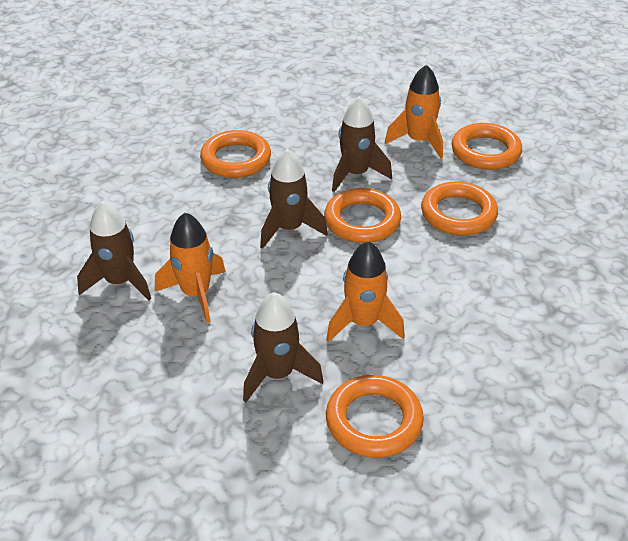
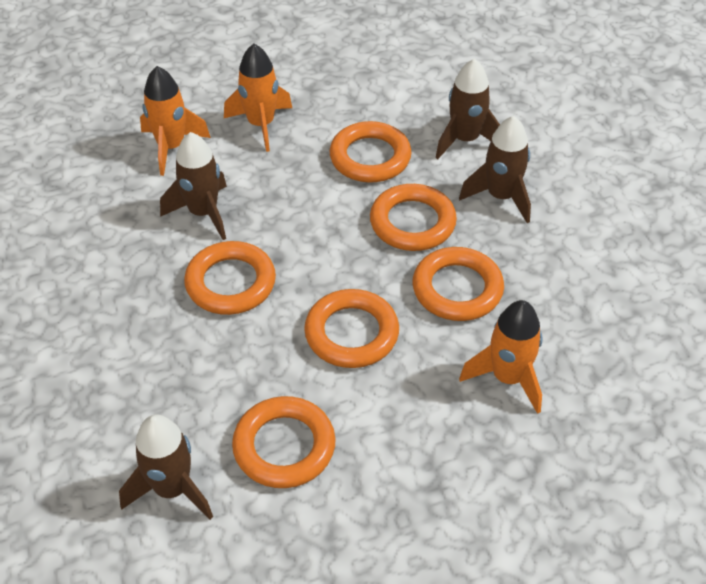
orange ring: [200,130,271,178] [324,188,401,243] [326,375,424,458] [421,181,498,236] [452,123,522,170] = 5 -> [184,241,276,315] [232,396,336,488] [304,289,399,368] [330,121,411,182] [370,184,457,251] [413,247,504,321] = 6

